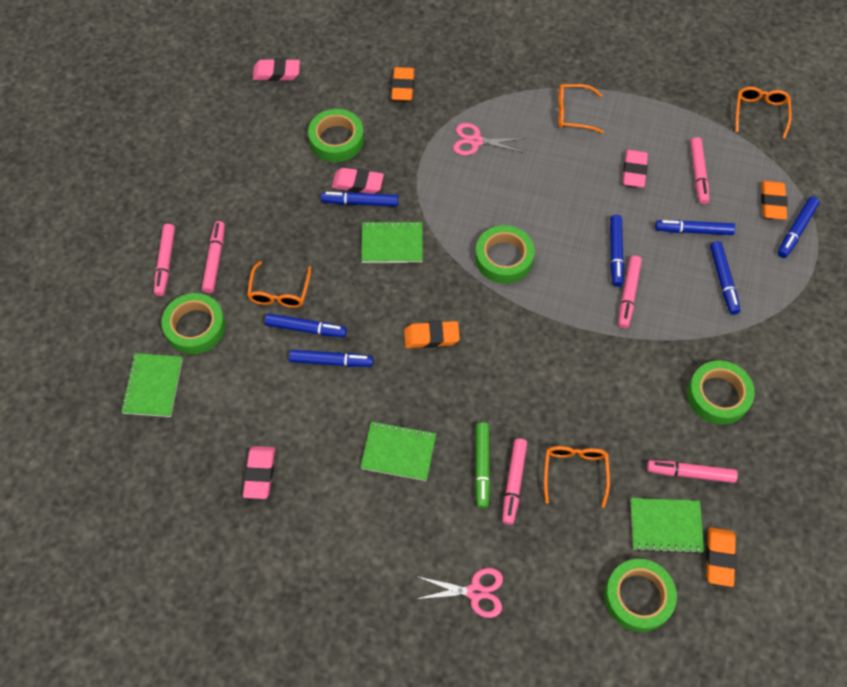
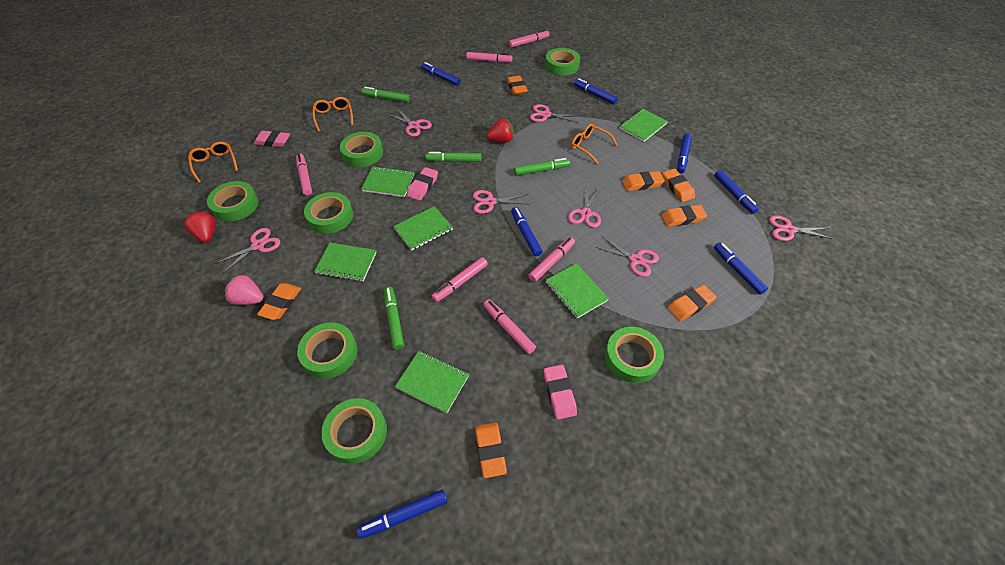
green marker: [475,422,490,509] = 1 -> [362,87,410,102] [384,287,404,350] [425,152,482,162] [514,158,570,176] = 4
green notebook: [121,353,183,417] [360,421,436,481] [361,221,423,263] [631,498,704,554] = 4 -> [314,243,377,282] [361,166,415,197] [393,206,453,251] [395,351,469,413] [545,263,609,319] [619,109,668,142] = 6
green tape: [161,293,226,354] [308,109,364,162] [475,225,535,283] [604,559,677,632] [687,361,755,425] = 5 -> [207,181,258,221] [297,322,358,379] [304,192,353,234] [321,398,387,464] [340,132,383,167] [545,48,580,76] [605,327,664,383] = 7
orange eraser: [391,67,415,101] [404,321,460,348] [706,527,736,587] [761,181,788,220] = 4 -> [257,283,301,320] [475,423,507,478] [507,76,528,95] [622,171,665,191] [661,205,707,227] [662,169,695,202] [668,285,716,321] = 7
orange glasses: [247,261,311,308] [544,446,610,508] [558,84,604,133] [735,87,792,138] = 4 -> [188,142,238,183] [313,97,353,132] [571,124,618,164] = 3
pink eraser: [243,446,275,499] [253,58,300,81] [332,168,384,194] [623,150,648,188] = 4 -> [254,131,290,147] [407,167,438,201] [544,365,577,420] = 3
pink scissors: [416,568,503,618] [453,123,525,156] = 2 -> [215,228,280,273] [388,109,432,137] [473,190,528,214] [530,104,580,123] [568,185,601,228] [596,237,659,277] [769,215,834,241] = 7
pink strawberry: none = 0 -> [223,273,263,305] = 1
red strawberry: none = 0 -> [183,211,216,243] [486,118,514,142] = 2

